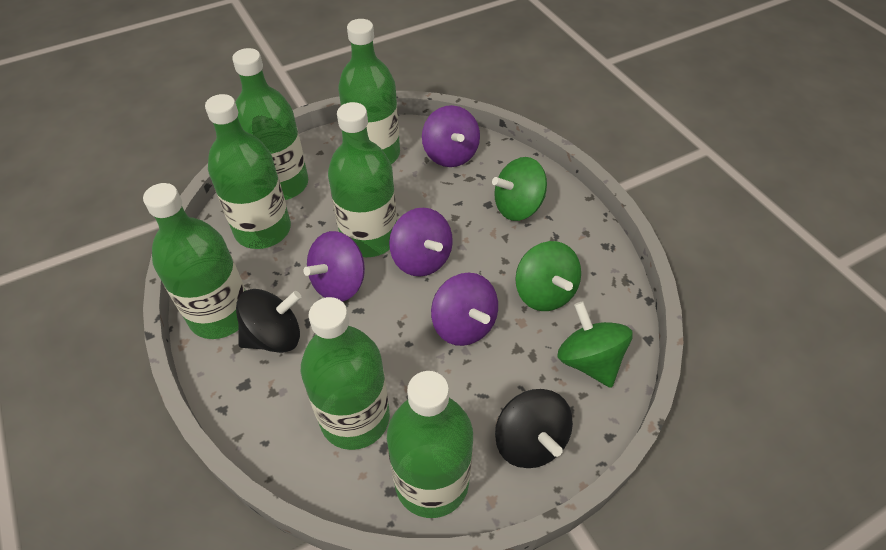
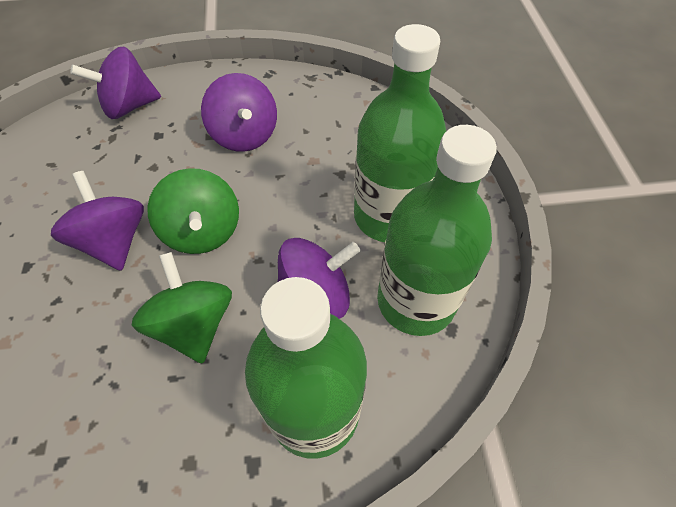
black spinning top: [236,289,301,353] [495,389,573,468] = 2 -> none = 0
green bottle: [143,183,246,339] [205,94,291,249] [232,48,308,200] [301,297,390,450] [328,102,397,257] [338,19,400,164] [387,371,473,518] = 7 -> [245,277,367,459] [354,24,446,242] [377,125,497,336] = 3
green spinning top: [492,157,547,221] [515,241,581,311] [557,301,633,388] = 3 -> [132,252,232,364] [147,168,239,254] = 2

